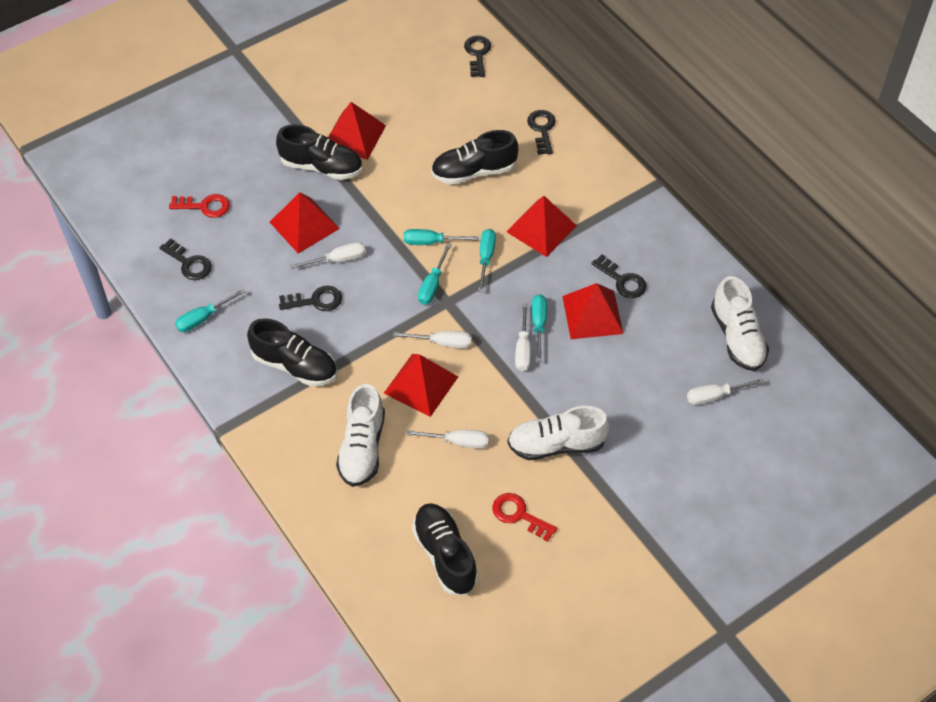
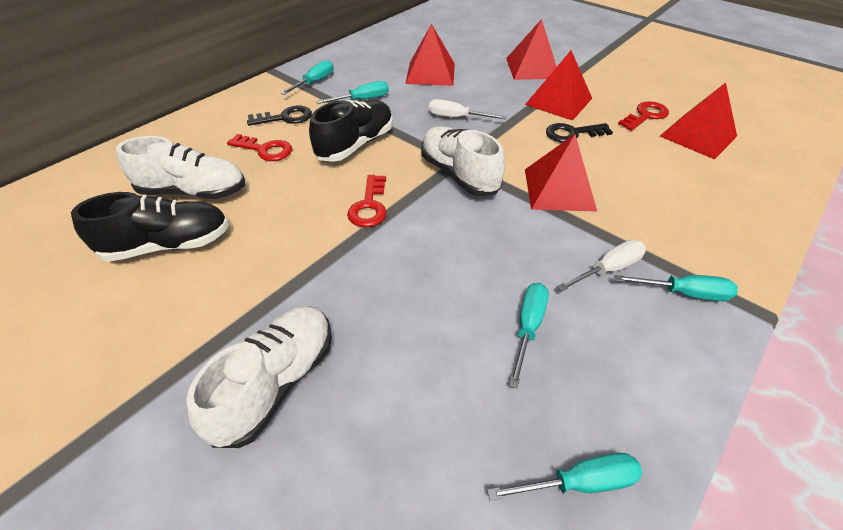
black key: [159,238,212,280] [279,286,342,311] [464,36,491,77] [527,110,556,155] [591,254,647,298] = 5 -> [247,106,312,126] [546,123,613,143] = 2
black shoe: [247,318,337,386] [276,124,362,180] [412,503,478,595] [431,130,518,185] = 4 -> [71,192,229,262] [309,100,393,162] = 2
red key: [169,194,230,218] [493,493,557,542] = 2 -> [227,134,292,161] [347,175,386,227] [618,101,669,131] = 3
white screwdriver: [291,242,366,269] [393,331,472,348] [407,430,489,449] [515,304,531,371] [687,378,765,405] = 5 -> [429,99,507,120] [557,240,646,292] = 2

